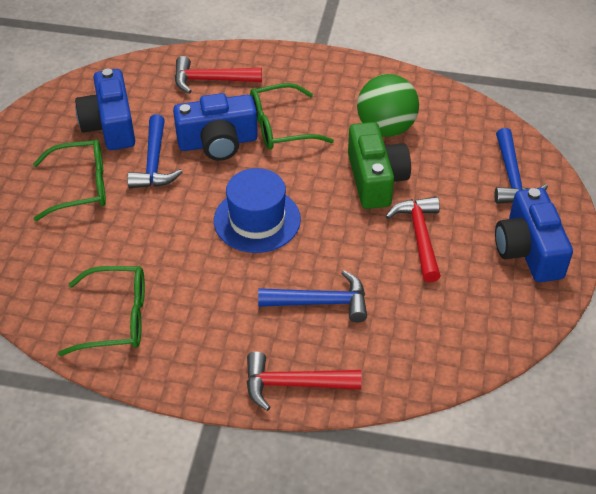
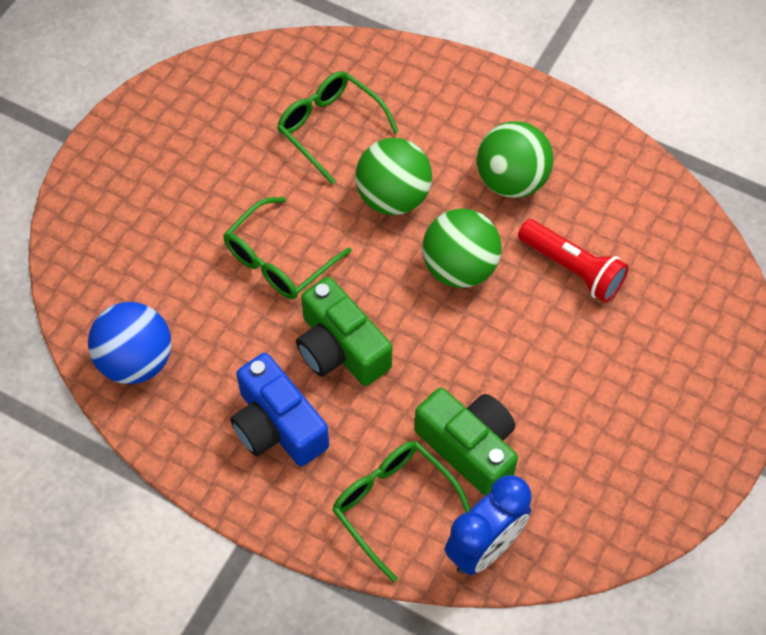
blue ball: none = 0 -> [88,302,172,384] = 1
blue camera: [75,69,135,150] [173,93,258,161] [495,188,573,282] = 3 -> [230,353,329,466] = 1
blue clock: none = 0 -> [445,475,532,575] = 1
blue hammer: [127,114,182,188] [258,270,367,323] [494,128,548,204] = 3 -> none = 0
blue hat: [214,168,301,253] = 1 -> none = 0
green ball: [357,74,419,137] = 1 -> [355,138,432,215] [422,209,502,288] [477,121,554,198] = 3
green camera: [348,122,411,209] = 1 -> [296,277,392,386] [414,387,518,496] = 2
red flashlight: none = 0 -> [518,219,629,303] = 1
red hammer: [175,56,262,94] [246,351,362,411] [386,197,441,282] = 3 -> none = 0

